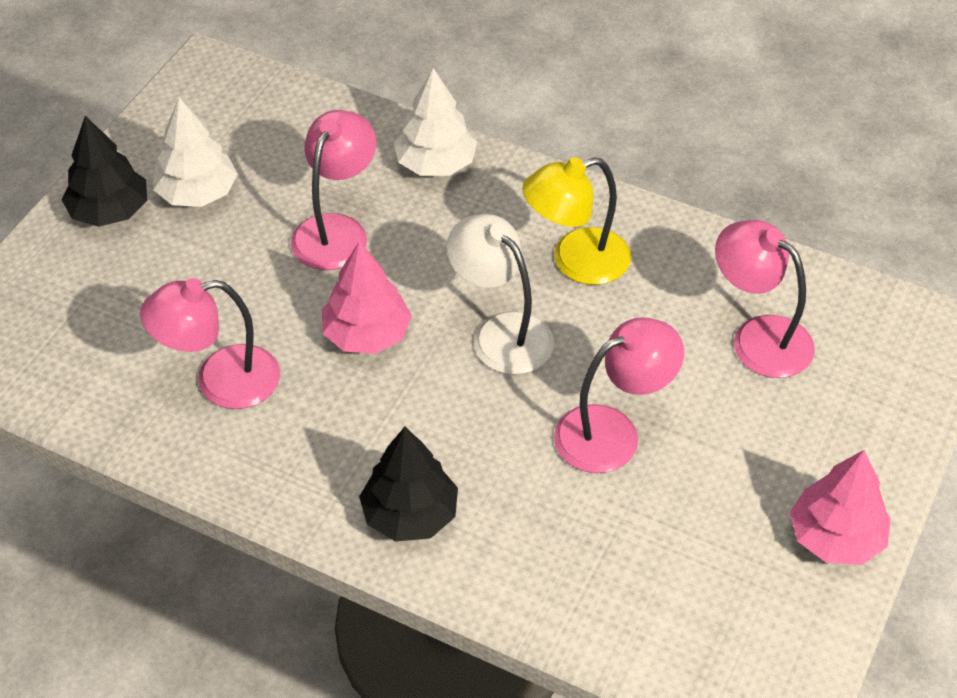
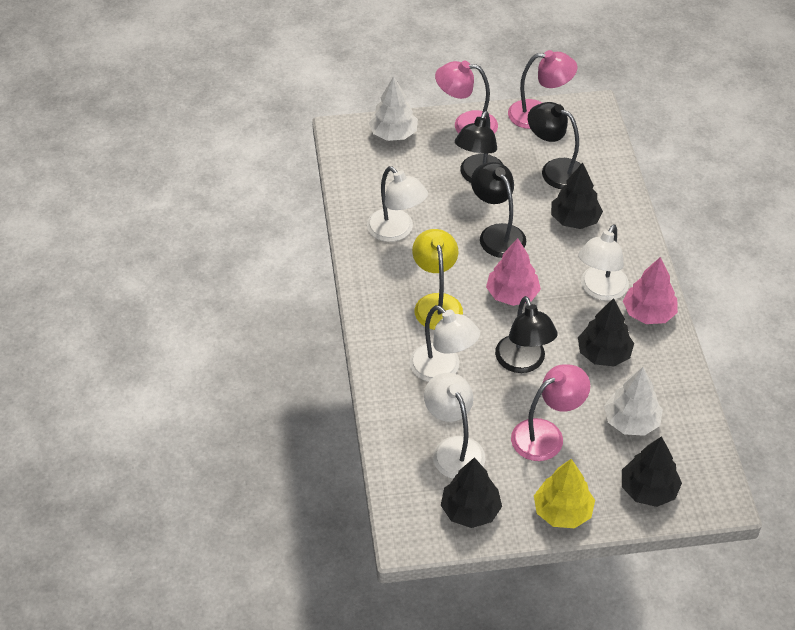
black lamp: none = 0 -> [455,111,503,183] [471,162,526,258] [495,296,558,373] [528,102,581,189] = 4
black tree: [62,116,147,227] [359,427,458,542] = 2 -> [441,457,502,528] [551,163,603,229] [578,298,634,367] [622,436,682,507] = 4
pink lamp: [140,278,280,409] [291,110,376,270] [554,317,684,473] [715,220,815,378] = 4 -> [435,61,498,134] [508,50,577,129] [511,364,590,461] = 3
white lamp: [446,214,554,375] = 1 -> [367,166,428,242] [410,305,480,382] [424,373,486,479] [578,224,629,301] = 4
yellow tree: none = 0 -> [534,459,595,528] = 1

